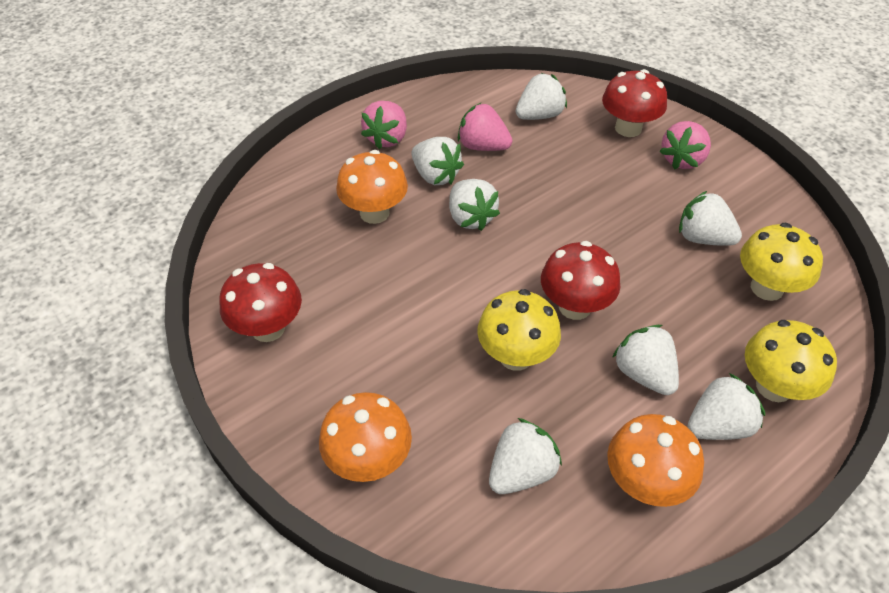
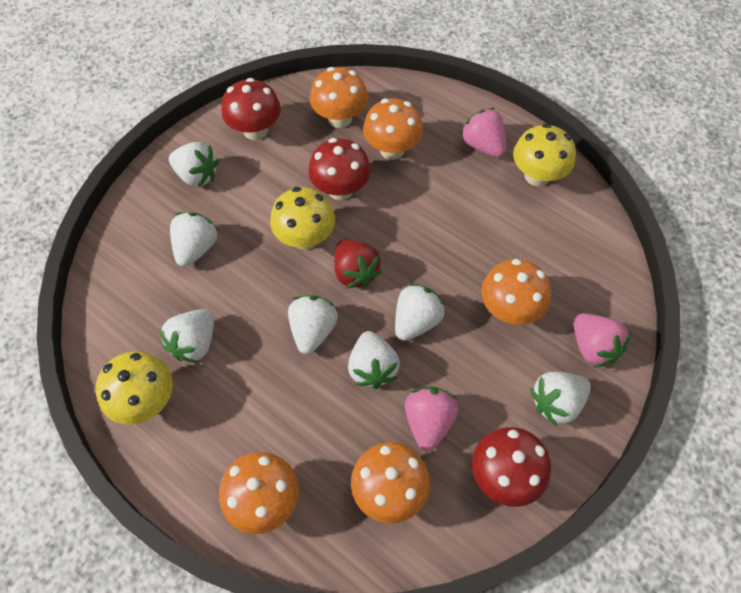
orange mushroom: [319,392,412,482] [336,150,408,224] [607,414,704,507] = 3 -> [219,452,299,534] [310,67,368,128] [351,442,430,524] [363,98,423,160] [481,259,551,325] = 5
red strawberry: none = 0 -> [334,240,382,289] = 1

